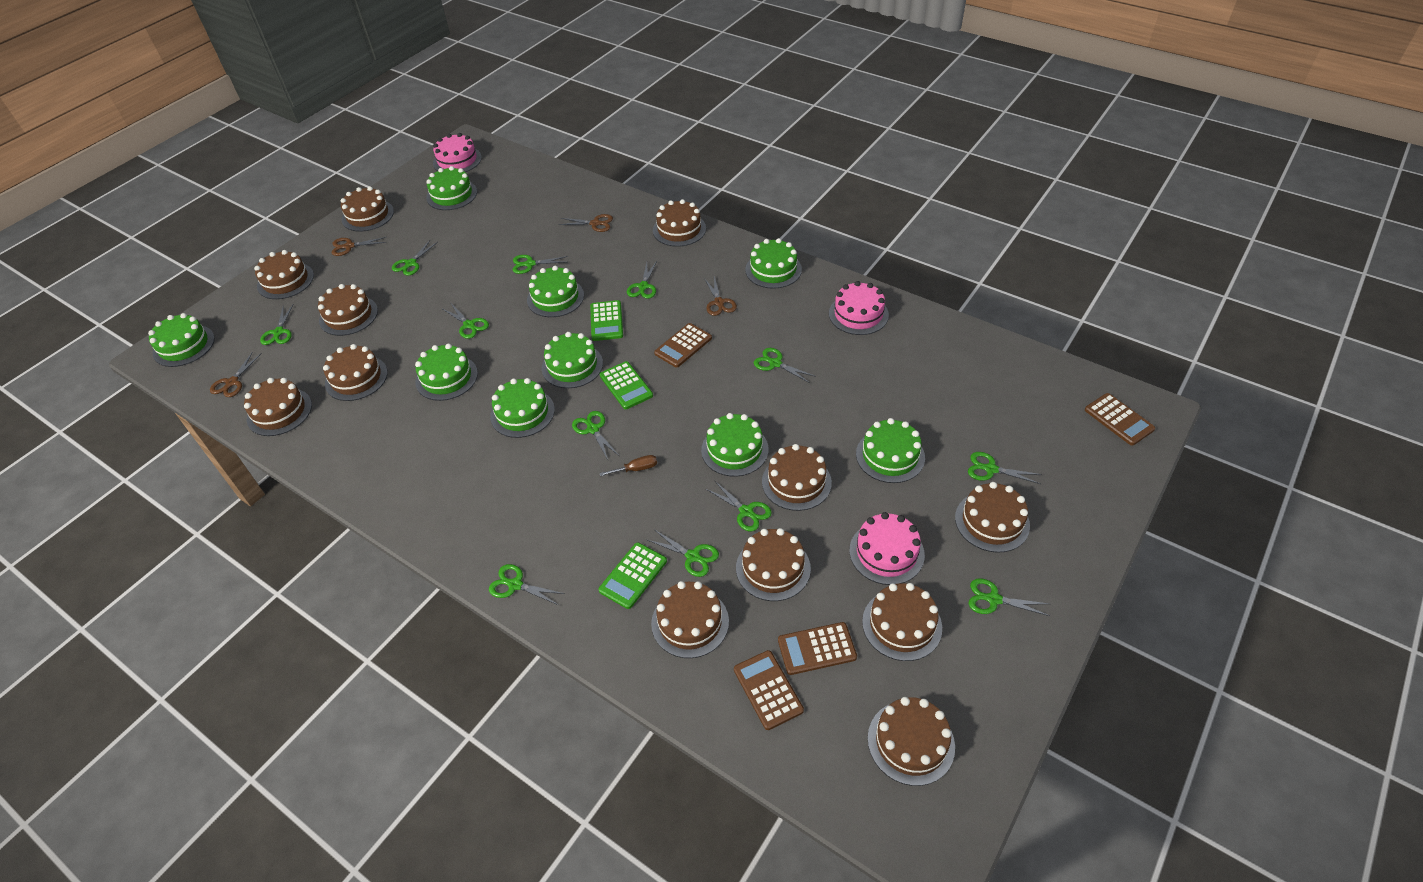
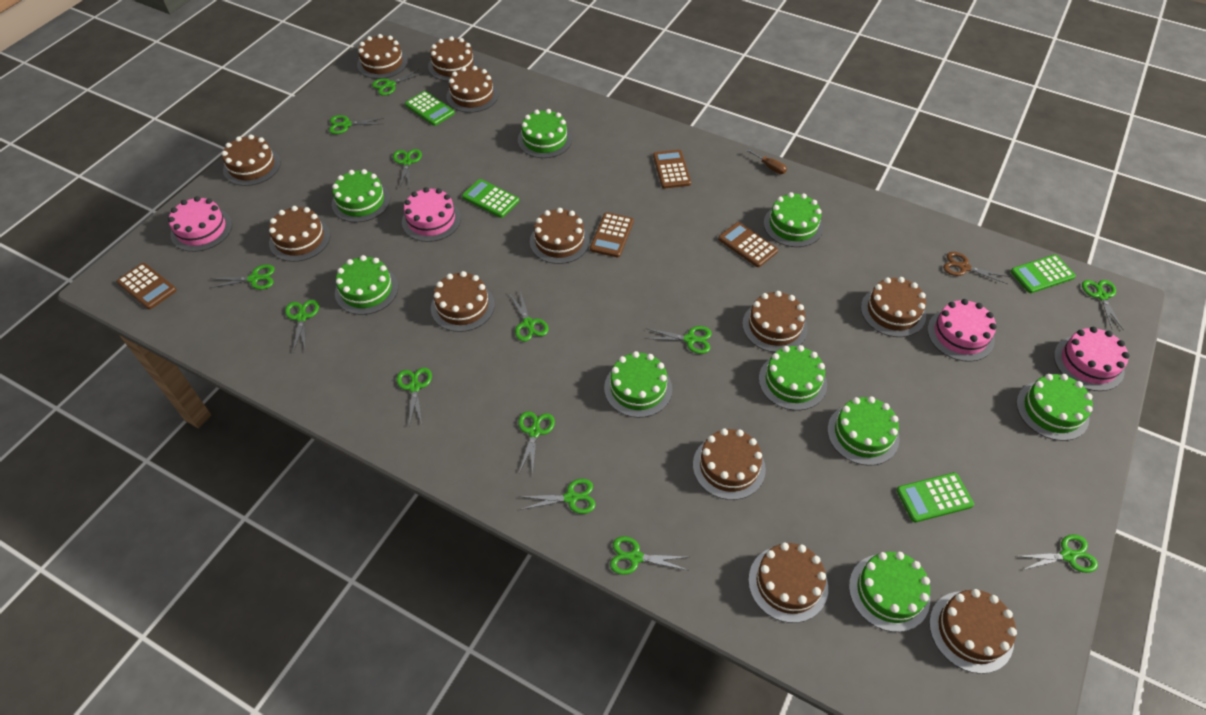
brown scissors: [210,352,262,397] [332,237,386,256] [558,214,613,232] [704,276,737,316] = 4 -> [943,252,1009,284] = 1
green calculator: [590,300,623,341] [598,542,667,609] [600,361,653,409] = 3 -> [405,91,455,126] [462,179,519,218] [896,472,974,522] [1010,255,1076,293] = 4
green scissors: [260,304,294,345] [392,240,438,276] [443,304,489,339] [489,564,565,605] [513,255,568,274] [572,411,618,460] [627,261,657,299] [648,530,719,577] [706,480,772,531] [754,348,816,383] [968,452,1042,484] [968,578,1050,616] = 12 -> [210,264,275,290] [285,300,319,352] [329,115,384,134] [372,69,424,96] [393,149,422,189] [397,368,432,426] [510,291,549,342] [518,411,555,475] [519,479,596,514] [610,536,687,575] [644,326,712,354] [1015,534,1098,573] [1082,280,1124,331] = 13
pink cake: [433,133,482,172] [829,281,889,335] [849,512,925,585] = 3 -> [168,196,232,252] [402,187,461,242] [927,299,997,362] [1054,327,1130,391] = 4

